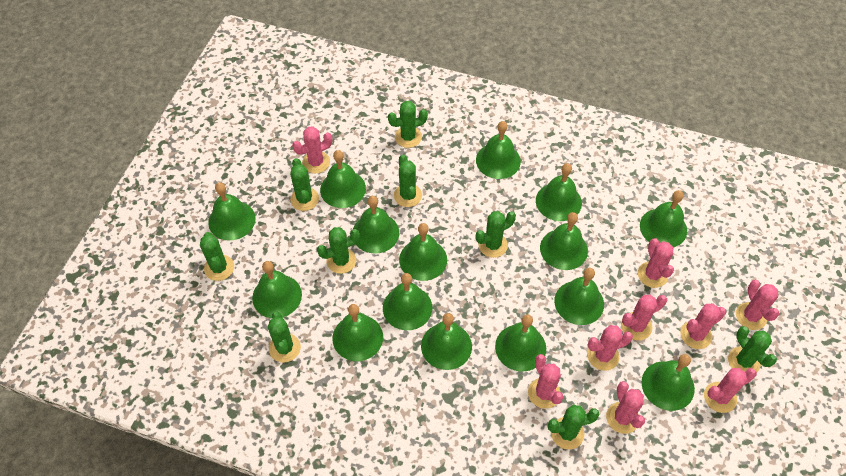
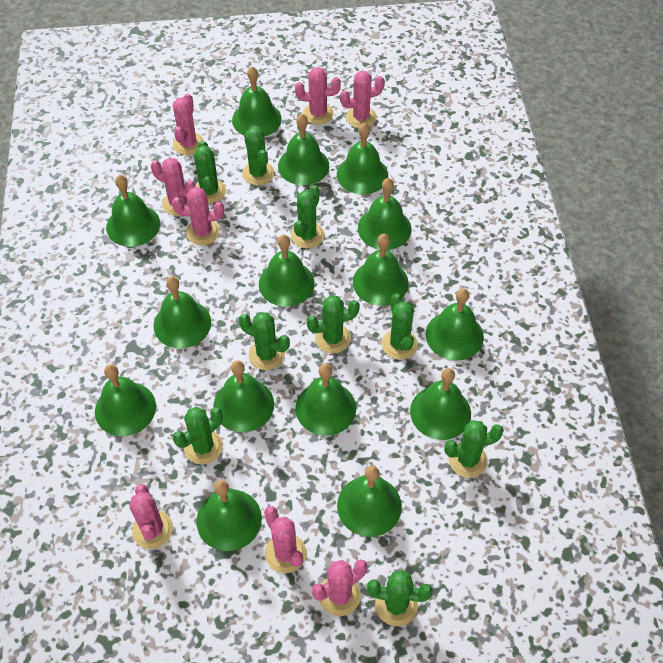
pink cactus: [292,126,332,173] [528,354,564,409] [587,325,633,371] [606,381,645,434] [621,295,667,340] [638,238,674,288] [680,303,726,349] [704,368,757,413] [736,280,779,330] = 9 -> [129,484,173,549] [151,158,196,216] [172,187,224,245] [173,93,204,155] [264,506,306,573] [295,67,341,125] [312,559,367,616] [340,71,385,128] = 8

